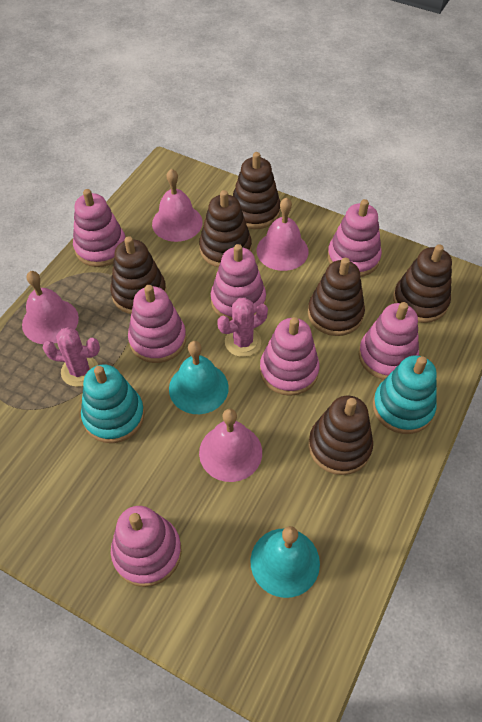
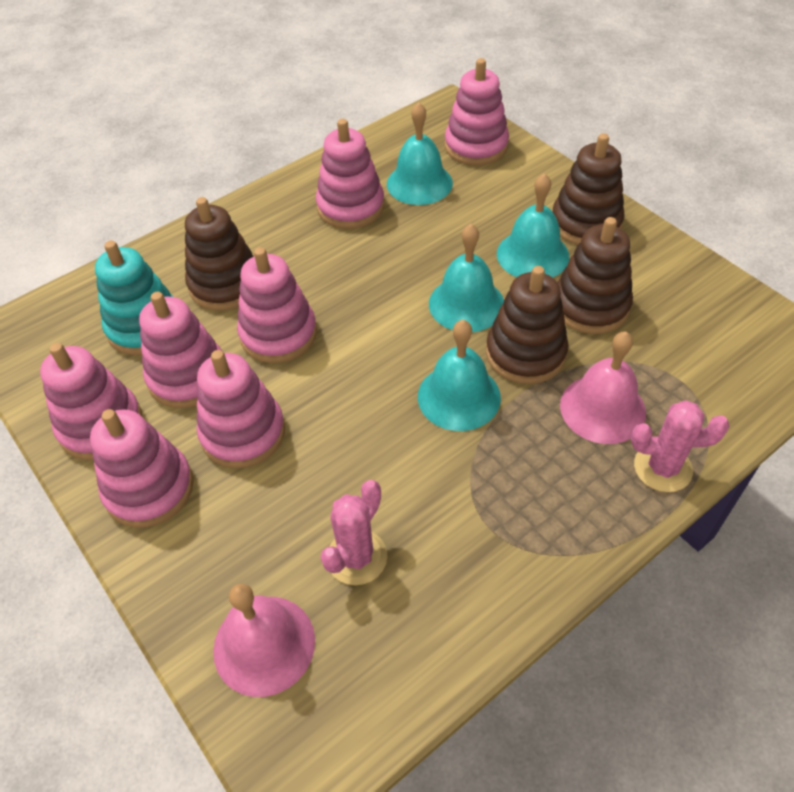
brown stacking toy: [110,236,166,314] [199,190,252,267] [233,152,280,229] [308,258,365,336] [308,395,373,475] [393,244,452,323] = 6 -> [185,197,254,310] [486,266,568,384] [553,133,625,245] [557,217,633,334] = 4
pink bell: [22,271,79,344] [152,169,203,242] [199,409,262,482] [257,197,309,271] = 4 -> [213,584,315,697] [560,331,646,444] = 2
turquoise bell: [169,341,229,414] [250,526,320,598] = 2 -> [387,102,453,205] [418,320,501,431] [429,224,504,332] [497,173,569,278] = 4
turquoise stacking toy: [81,364,145,443] [373,355,437,434] = 2 -> [95,240,173,355] = 1

